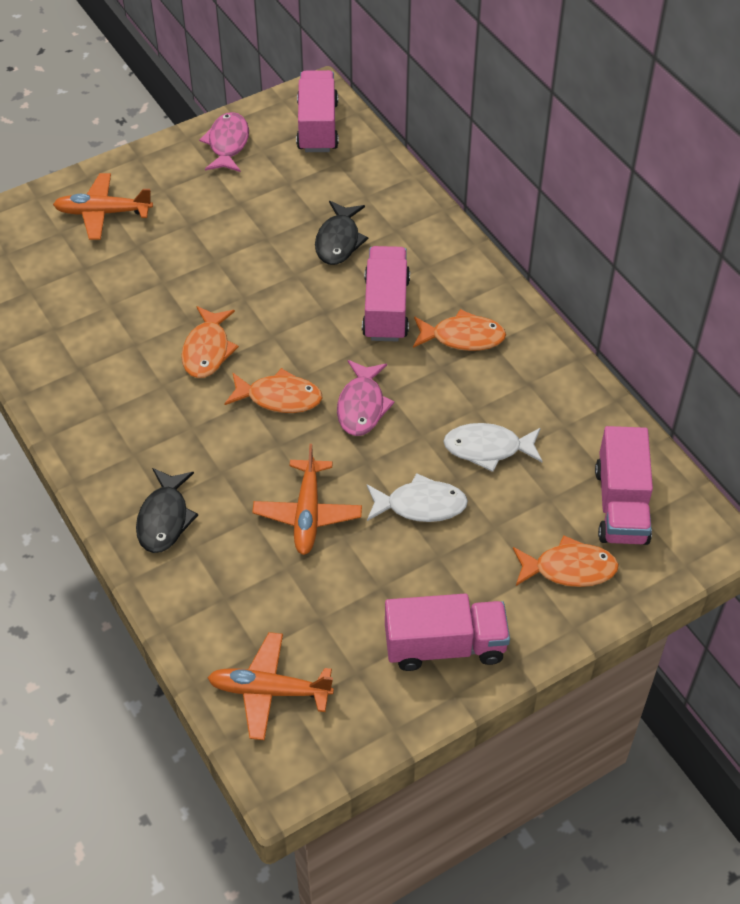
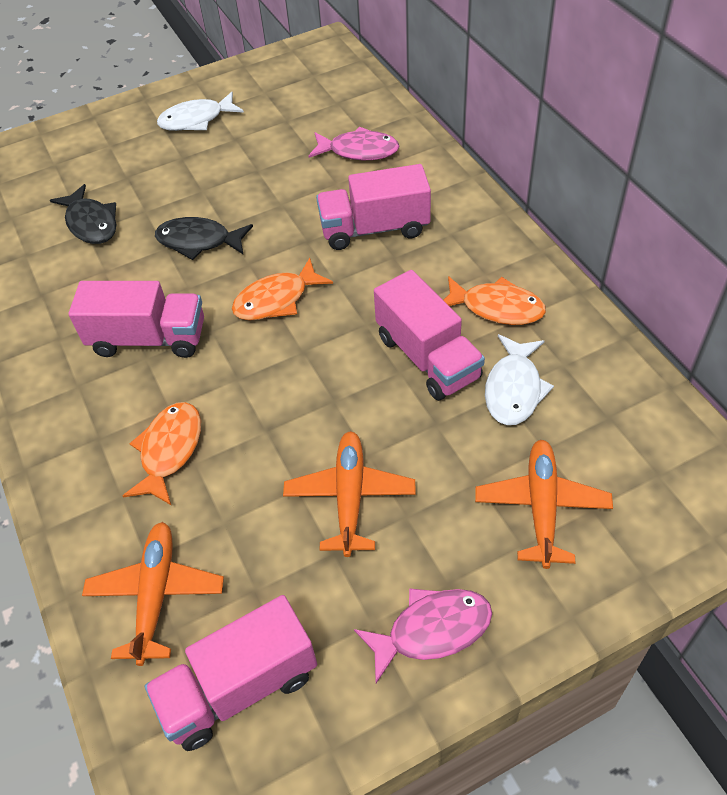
orange fish: [181,306,239,378] [224,368,322,413] [413,309,506,351] [513,535,619,587] = 4 -> [123,402,201,506] [232,258,333,321] [443,276,546,325] = 3

